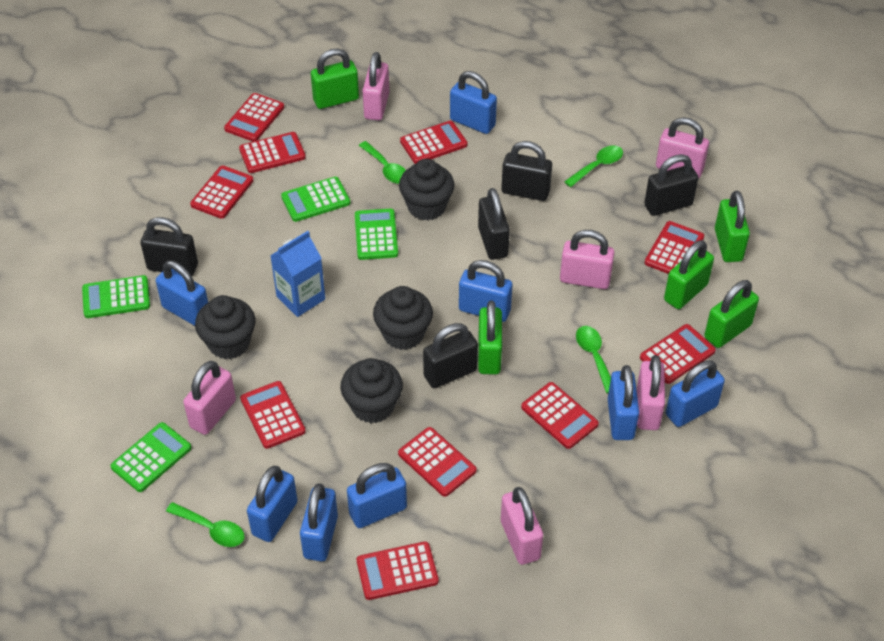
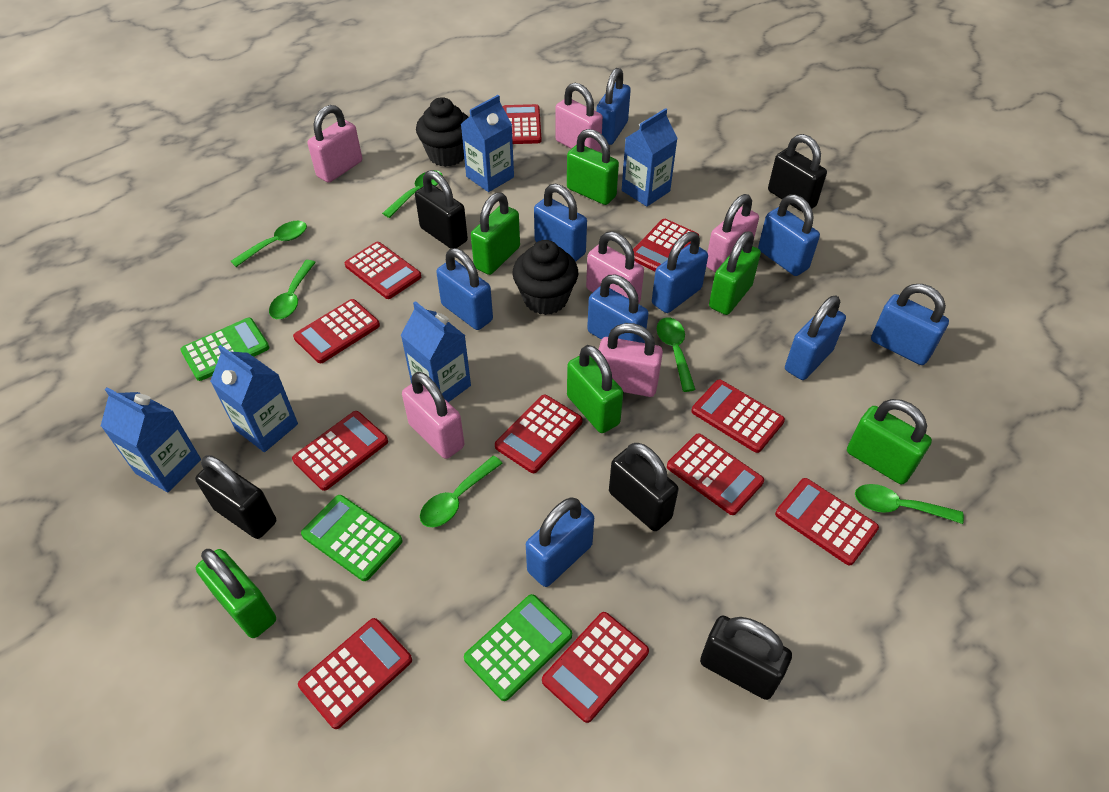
black cupcake: [195,295,255,360] [340,358,403,424] [373,286,433,350] [399,159,455,220] = 4 -> [416,97,468,167] [512,240,578,315] = 2
blue carton: [270,231,325,317] = 1 -> [101,387,201,492] [210,345,298,452] [401,301,471,402] [461,95,514,192] [622,108,678,207] = 5
blue padlock: [156,261,208,326] [247,466,298,542] [300,483,338,562] [347,463,407,528] [450,71,497,134] [459,260,512,322] [608,365,639,440] [666,360,725,427] = 8 -> [436,248,493,330] [526,498,594,587] [534,184,587,262] [587,275,649,343] [596,68,631,145] [652,232,708,313] [758,194,820,276] [785,296,846,380] [871,284,949,365] = 9
green calculator: [82,275,150,318] [111,422,191,492] [281,177,350,222] [355,209,398,260] = 4 -> [180,318,269,381] [301,495,403,581] [464,594,572,701] = 3
green padlock: [311,49,359,109] [478,301,502,374] [664,240,714,309] [704,280,759,348] [715,191,750,262] = 5 -> [196,549,276,638] [471,192,520,275] [567,129,619,205] [567,345,623,433] [709,231,761,315] [847,399,932,484] = 6
green spoon: [166,502,244,547] [359,141,406,184] [564,145,623,187] [576,326,611,393] = 4 -> [231,221,307,267] [269,260,316,319] [382,170,443,218] [420,456,503,527] [657,317,696,392] [855,484,964,524] = 6
red calculator: [190,165,254,219] [224,93,284,142] [239,132,306,173] [240,381,306,449] [357,541,439,600] [398,427,477,497] [400,121,467,164] [521,382,599,449] [640,324,716,384] [645,221,704,274] = 10 -> [292,411,388,491] [293,299,380,363] [298,618,412,729] [345,242,421,299] [495,395,583,473] [502,104,541,144] [542,612,649,723] [633,219,699,271] [667,433,764,515] [691,380,785,453] [775,478,879,565] = 11

